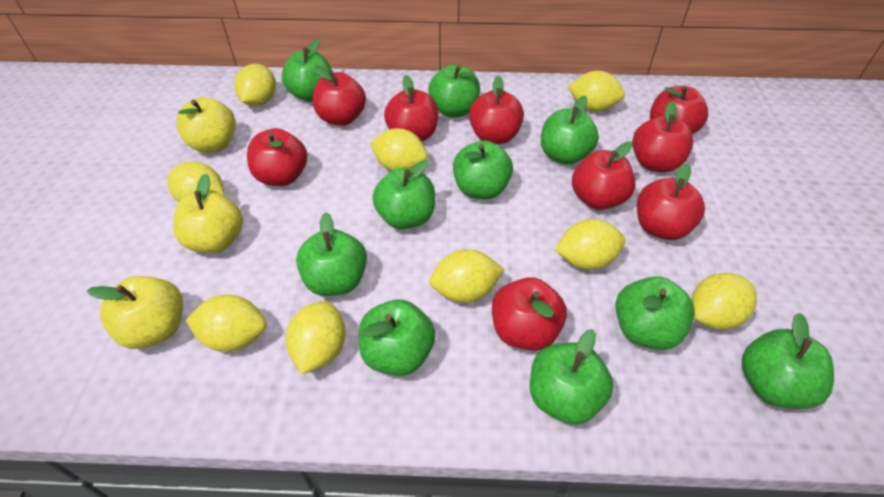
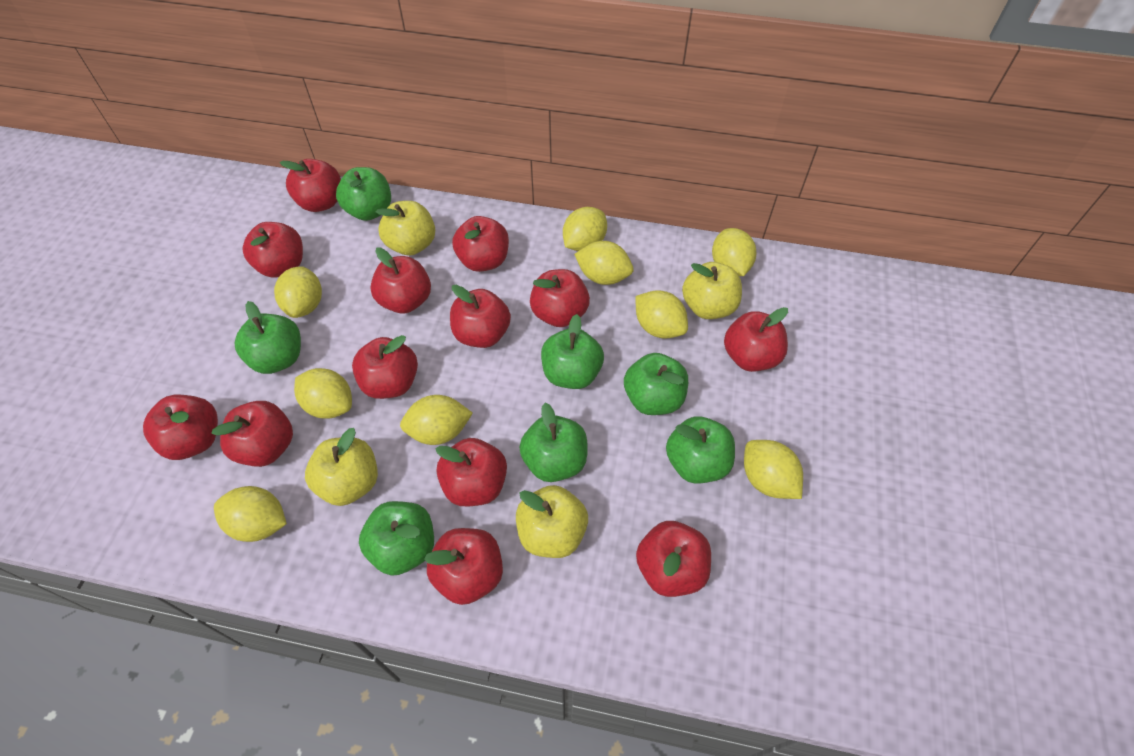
green apple: [282,39,332,102] [296,212,367,296] [359,299,436,376] [373,160,435,229] [428,65,480,118] [453,140,513,199] [530,329,614,425] [541,96,599,165] [616,276,695,350] [742,313,834,409] = 10 -> [235,301,301,374] [336,167,391,221] [359,501,434,576] [519,403,588,482] [541,314,604,389] [624,353,688,415] [666,416,735,484] = 7
red apple: [247,128,307,186] [313,65,366,126] [384,75,439,142] [469,75,524,144] [492,277,567,351] [572,142,636,210] [632,101,694,172] [637,163,705,240] [650,86,708,135] = 9 -> [143,395,218,460] [211,401,293,467] [243,222,303,278] [280,159,341,212] [352,335,418,399] [370,247,431,313] [424,528,503,605] [435,438,507,506] [450,285,511,348] [452,216,509,272] [530,269,590,327] [636,521,711,597] [724,307,788,372] = 13
yellow apple: [87,276,183,349] [173,174,243,253] [176,97,236,153] = 3 -> [305,428,378,506] [376,201,435,256] [516,485,588,558] [682,262,742,319] = 4

